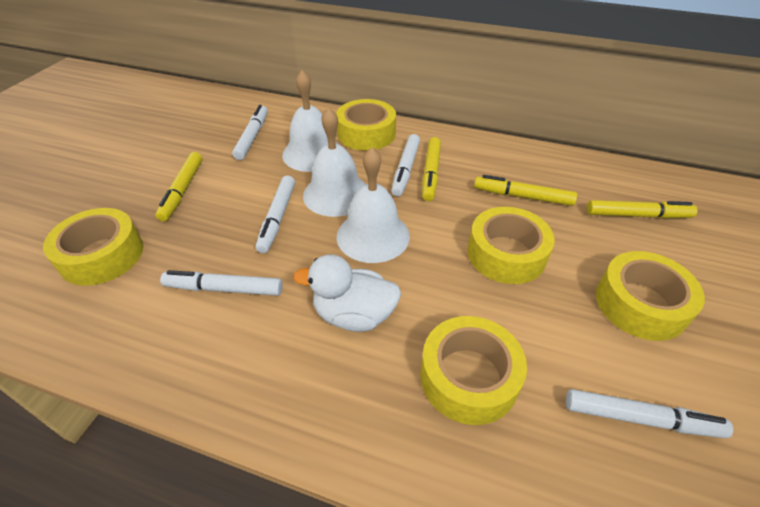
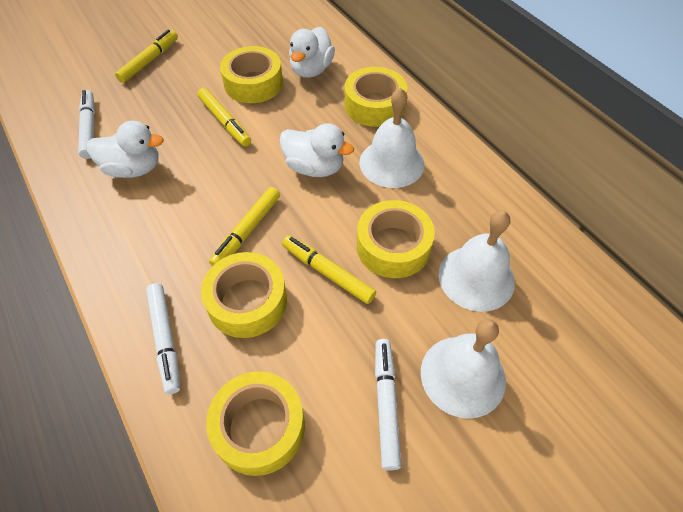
white duck: [293,254,401,332] = 1 -> [87,121,164,178] [279,123,354,177] [289,27,335,78] = 3
white marker: [160,270,283,296] [232,105,268,160] [256,176,295,253] [391,134,420,196] [566,389,733,438] = 5 -> [78,90,95,159] [146,283,180,394] [375,339,402,470] = 3

